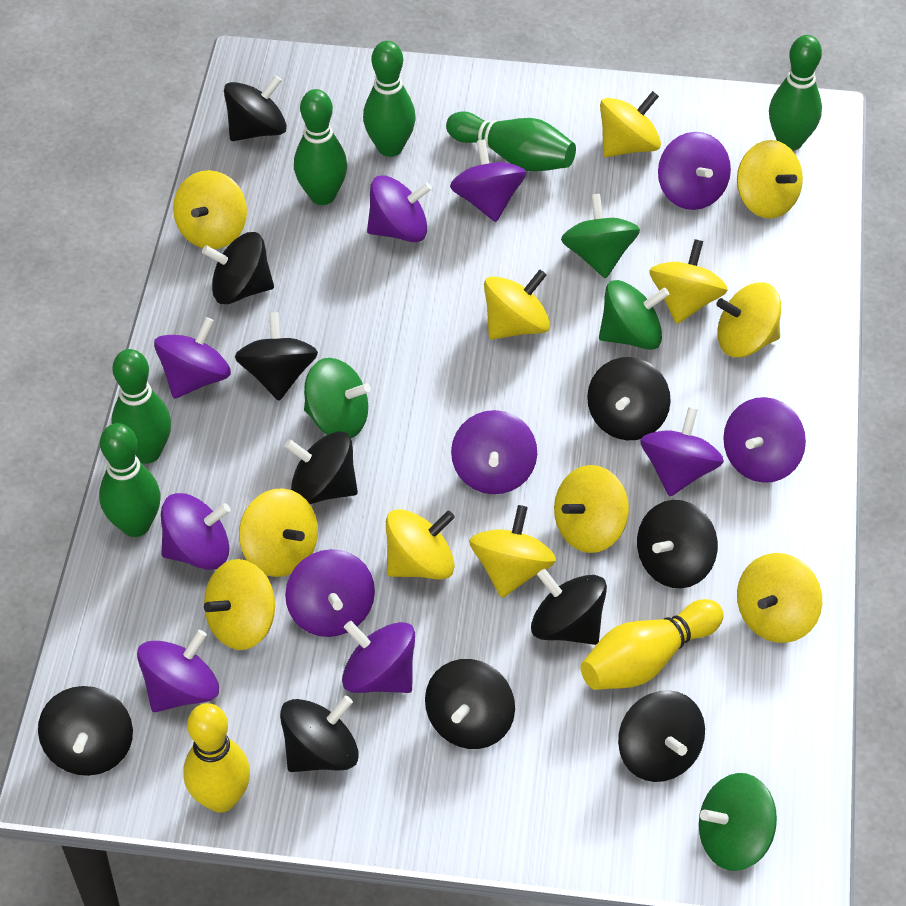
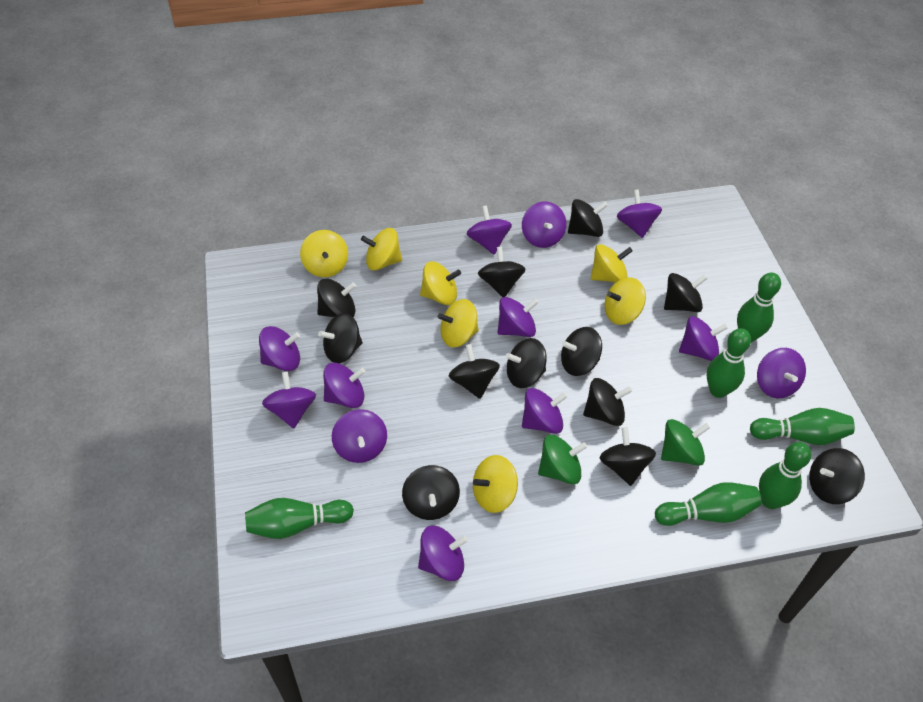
black spinning top: [38,686,133,776] [202,232,274,304] [224,75,287,141] [235,312,318,400] [280,696,359,772] [285,431,358,504] [425,659,515,749] [531,569,607,645] [587,357,671,440] [618,690,705,782] [637,500,718,588] = 11 -> [317,278,356,317] [318,313,363,363] [402,465,460,520] [449,344,500,399] [478,247,526,297] [506,338,547,388] [561,327,602,376] [568,199,608,237] [583,378,632,426] [600,427,656,486] [664,273,707,312] [809,448,865,504] = 12
green spinning top: [304,358,371,438] [561,194,640,278] [599,280,670,350] [699,773,777,871] = 4 -> [538,435,587,484] [661,419,710,466] = 2
purple spinning top: [137,630,219,712] [154,317,231,399] [161,493,231,570] [285,549,375,637] [342,621,415,693] [367,175,432,242] [450,139,526,222] [451,410,537,494] [640,407,724,496] [658,132,731,210] [723,397,806,483] = 11 -> [259,326,300,371] [262,372,316,428] [323,363,365,408] [332,409,387,463] [418,526,468,581] [467,205,512,254] [498,297,539,337] [522,202,566,248] [522,388,568,434] [617,189,662,238] [679,316,728,361] [757,348,806,398] = 12
yellow bowling pin: [183,703,250,813] [581,599,723,690] = 2 -> none = 0
yellow spinning top: [173,170,247,249] [204,559,275,650] [239,488,318,577] [386,509,455,580] [469,505,556,598] [484,270,550,340] [554,465,629,553] [600,91,661,157] [649,239,728,324] [716,282,781,357] [737,140,803,219] [737,553,822,643] = 12 -> [300,230,348,277] [361,228,402,271] [420,261,461,305] [438,299,479,347] [473,455,518,513] [591,244,633,283] [604,277,646,325] = 7

